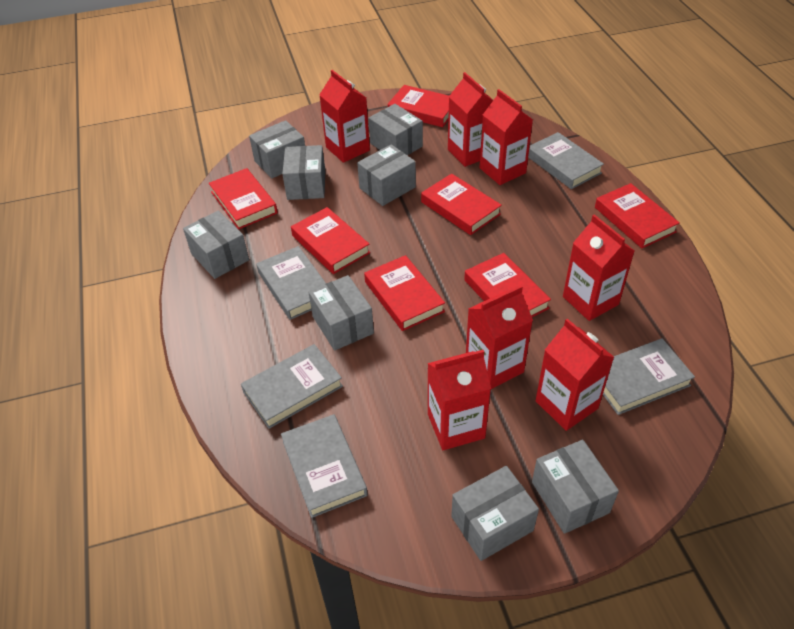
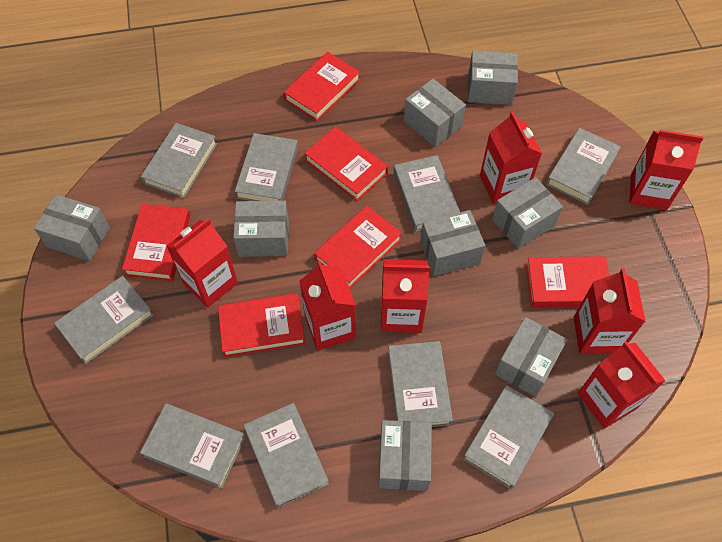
grey book: [241,344,343,429] [256,246,326,320] [281,414,368,518] [528,132,604,189] [603,338,695,415] = 5 -> [54,276,154,364] [140,403,245,488] [141,123,217,198] [235,133,298,201] [244,403,329,508] [388,341,453,427] [393,155,460,232] [463,385,554,489] [546,128,621,205] = 9
red book: [209,168,278,230] [291,207,370,274] [364,255,445,331] [388,85,449,127] [421,173,502,235] [464,253,551,317] [595,183,680,248] = 7 -> [122,204,190,281] [218,293,305,357] [283,52,360,121] [304,127,388,201] [314,206,402,289] [526,256,609,307] = 6

